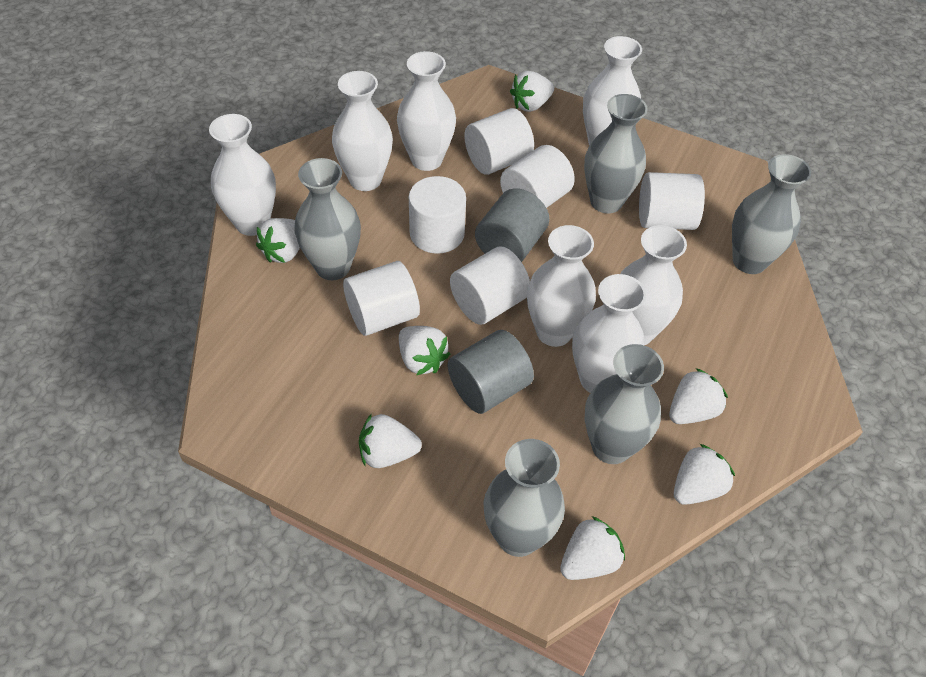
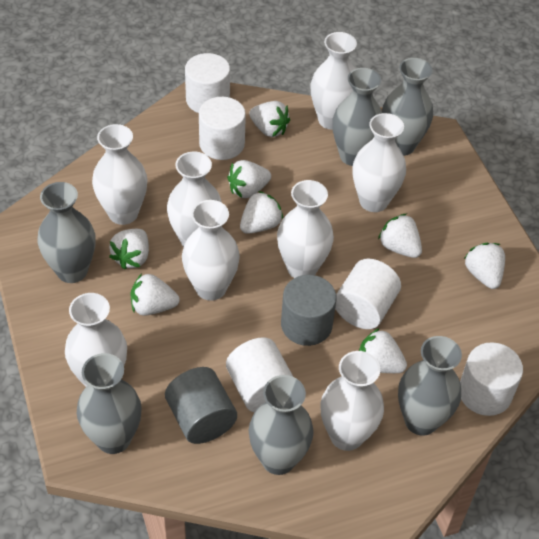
grey vase: [294,158,361,280] [484,439,565,557] [584,94,648,213] [585,344,664,464] [732,154,811,274] = 5 -> [38,182,96,283] [77,353,142,454] [249,375,314,475] [332,68,382,166] [382,58,433,156] [398,336,462,436] = 6
white cylinder: [343,261,420,336] [409,176,466,254] [450,247,530,325] [464,108,534,175] [500,145,575,208] [639,172,705,230] = 6 -> [185,53,230,113] [199,97,246,160] [226,337,293,412] [335,258,401,329] [460,342,523,416] = 5
white strawberry: [256,218,300,263] [359,414,422,468] [399,326,450,375] [510,71,554,112] [560,516,625,580] [669,368,728,424] [674,444,735,505] = 7 -> [109,229,149,270] [131,273,180,316] [227,160,271,198] [240,191,283,234] [249,101,290,137] [359,328,407,373] [378,214,422,258] [464,243,505,289] = 8
white vase: [209,114,276,236] [332,71,393,191] [397,51,456,171] [527,225,596,347] [572,274,646,393] [583,36,642,146] [620,225,687,345] = 7 -> [65,293,127,387] [92,124,147,225] [167,152,222,247] [182,200,240,301] [277,180,334,278] [311,32,357,130] [321,351,384,451] [353,113,406,212] = 8

